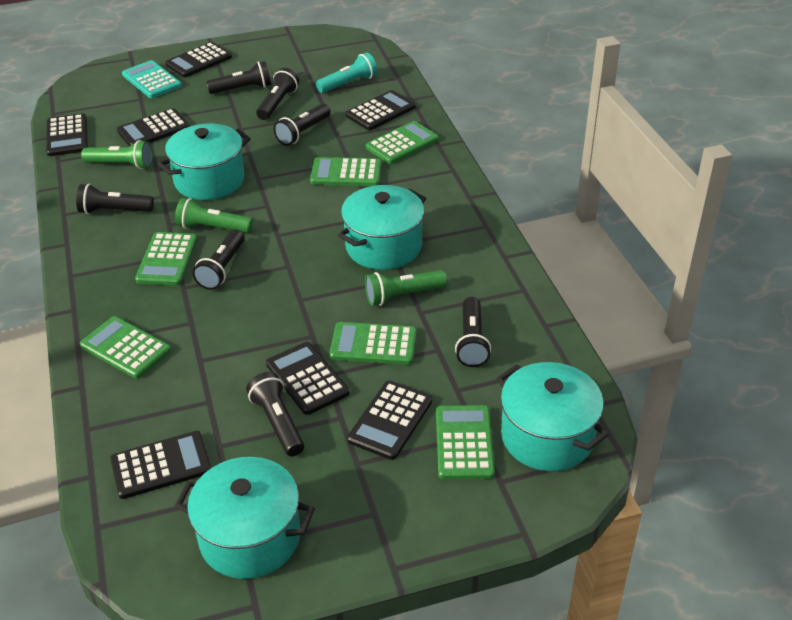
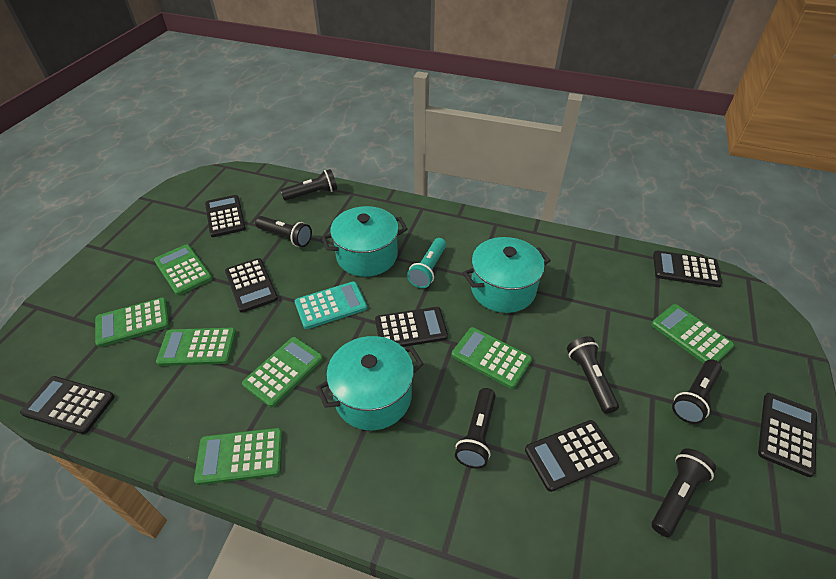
black flashlight: [76,184,154,214] [192,230,245,290] [206,61,271,94] [246,372,304,456] [256,68,299,120] [274,104,331,146] [455,297,491,367] = 7 -> [255,216,312,247] [280,169,337,201] [455,388,496,469] [567,336,619,414] [652,448,716,537] [672,359,722,424] = 6
green calculator: [80,316,171,379] [135,232,197,286] [310,157,382,186] [330,322,417,365] [366,121,439,164] [436,405,495,479] = 6 -> [95,298,170,347] [154,244,212,296] [156,328,236,366] [194,428,283,485] [242,337,323,407] [452,327,532,389] [651,304,734,363] = 7
green flashlight: [81,140,153,169] [175,198,253,233] [365,270,447,306] = 3 -> none = 0
turquoise pot: [158,124,251,200] [175,457,315,579] [338,185,426,270] [497,362,609,471] = 4 -> [316,336,424,430] [322,206,408,277] [463,237,551,313] = 3

